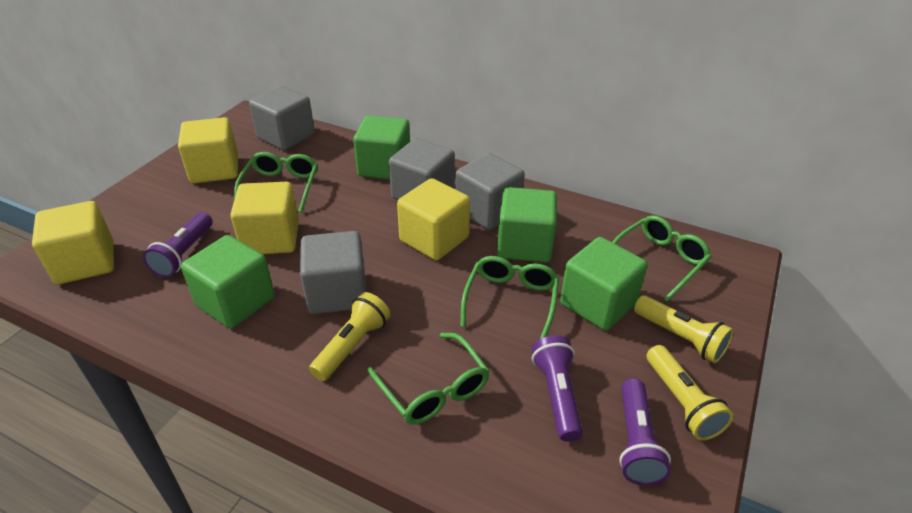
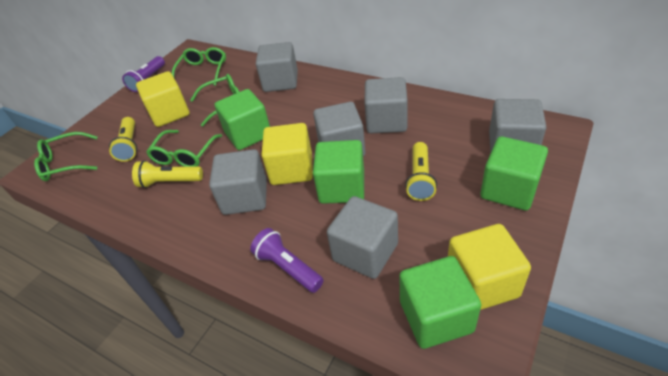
grey cube: [249,86,315,151] [300,231,366,314] [389,138,455,200] [455,153,525,230] = 4 -> [209,149,267,215] [256,42,298,92] [313,102,365,156] [327,196,398,279] [364,77,408,133] [489,99,546,153] = 6
purple flashlight: [143,212,213,277] [532,335,583,442] [619,378,671,486] = 3 -> [122,56,165,92] [250,228,324,293] = 2
yellow cube: [32,201,114,285] [178,117,238,184] [230,182,299,254] [397,178,470,261] = 4 -> [136,71,190,127] [261,123,313,185] [448,224,531,310] = 3

